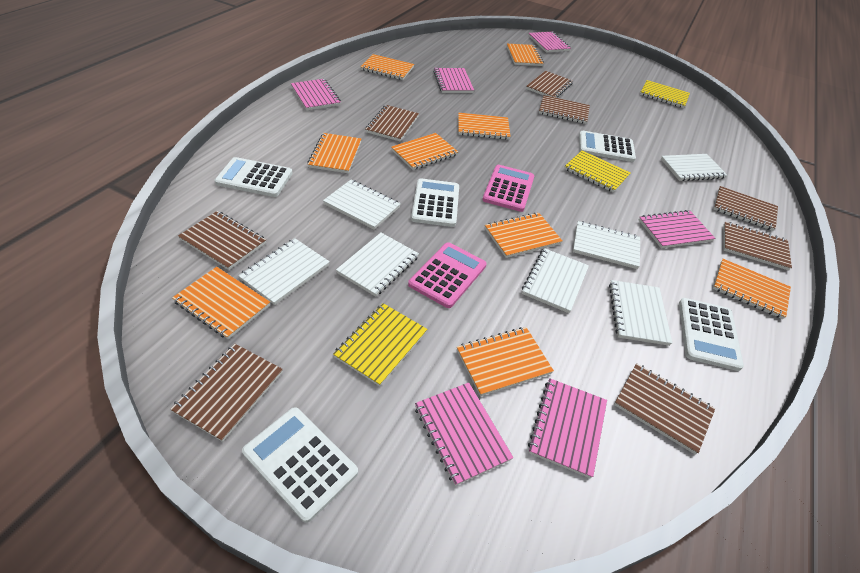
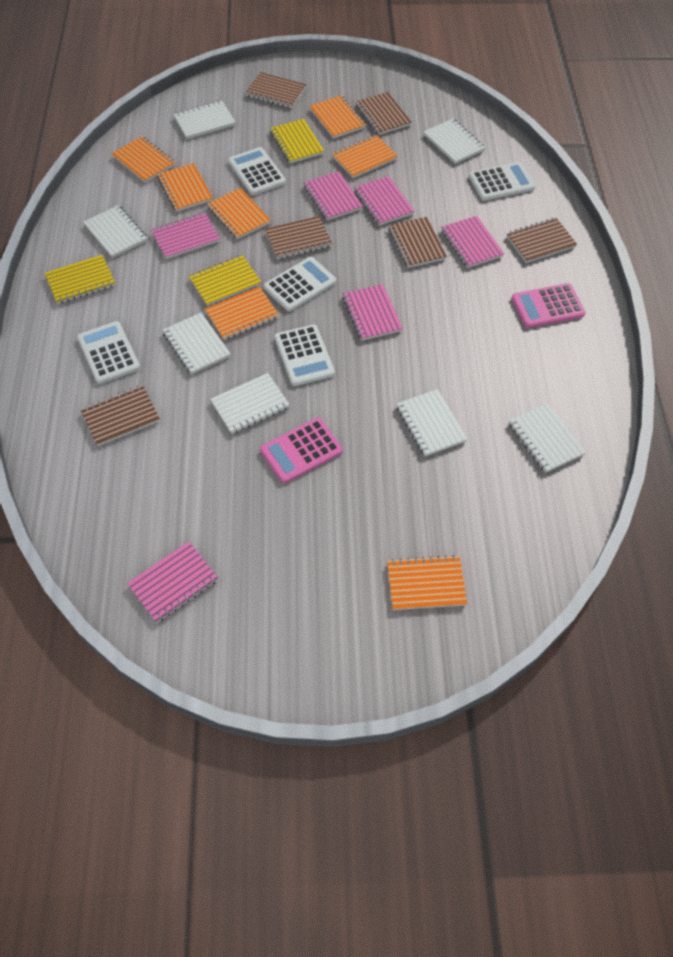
brown notebook: [170,344,283,442] [178,211,266,270] [365,105,419,141] [526,71,573,98] [539,95,590,124] [614,363,715,455] [714,186,778,231] [723,222,792,271] = 8 -> [81,385,160,446] [245,72,306,108] [265,216,332,259] [356,92,412,135] [389,217,447,268] [507,218,577,263] = 6
orange notebook: [172,267,270,339] [307,133,361,173] [360,54,414,80] [391,133,458,170] [457,327,554,396] [458,113,511,140] [485,212,562,258] [507,44,544,66] [713,259,791,319] = 9 -> [111,136,175,183] [157,163,213,212] [205,286,279,340] [207,188,271,239] [309,95,366,139] [332,135,398,178] [387,555,467,610] = 7

